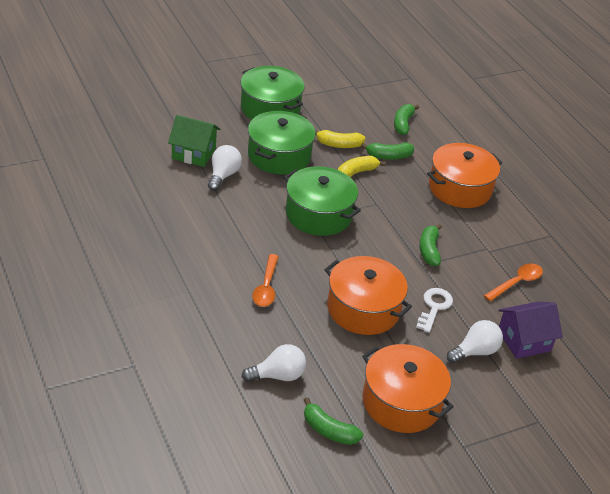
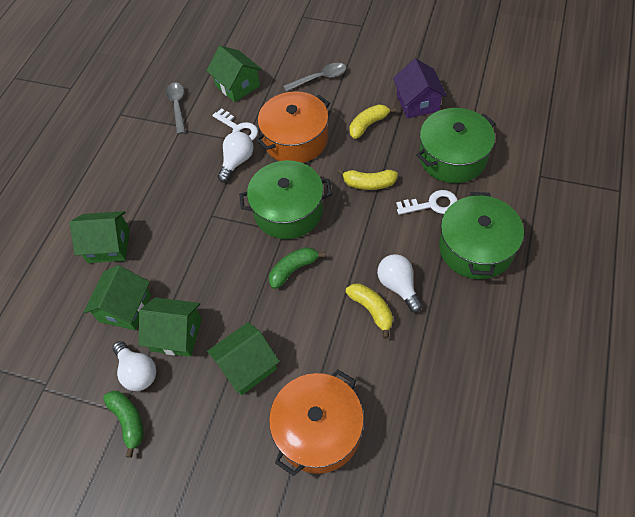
green banana: [304,397,363,445] [361,143,414,160] [394,104,419,135] [419,224,442,266] = 4 -> [103,391,144,458] [269,247,325,289] = 2
green house: [168,115,220,167] = 1 -> [70,211,130,263] [84,265,151,330] [139,297,202,357] [207,46,262,102] [207,322,280,395] = 5
grey spoon: none = 0 -> [166,83,186,134] [283,63,346,91] = 2
orange pot: [324,256,412,335] [362,344,454,433] [427,143,502,208] = 3 -> [256,91,330,163] [269,369,364,476] = 2
orange spoon: [252,254,279,307] [484,264,543,301] = 2 -> none = 0
white key: [416,288,453,333] = 1 -> [213,108,258,141] [396,190,458,215] = 2
yellow banana: [315,130,365,148] [338,156,386,177] = 2 -> [338,169,398,190] [346,283,393,339] [350,104,396,139] = 3

